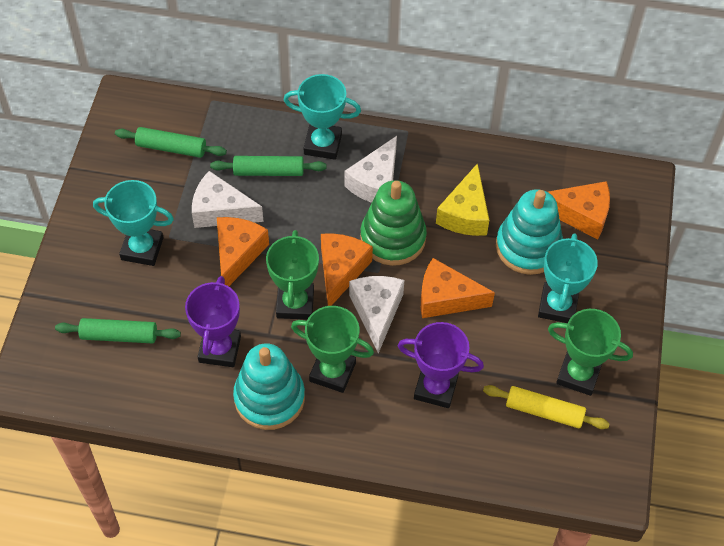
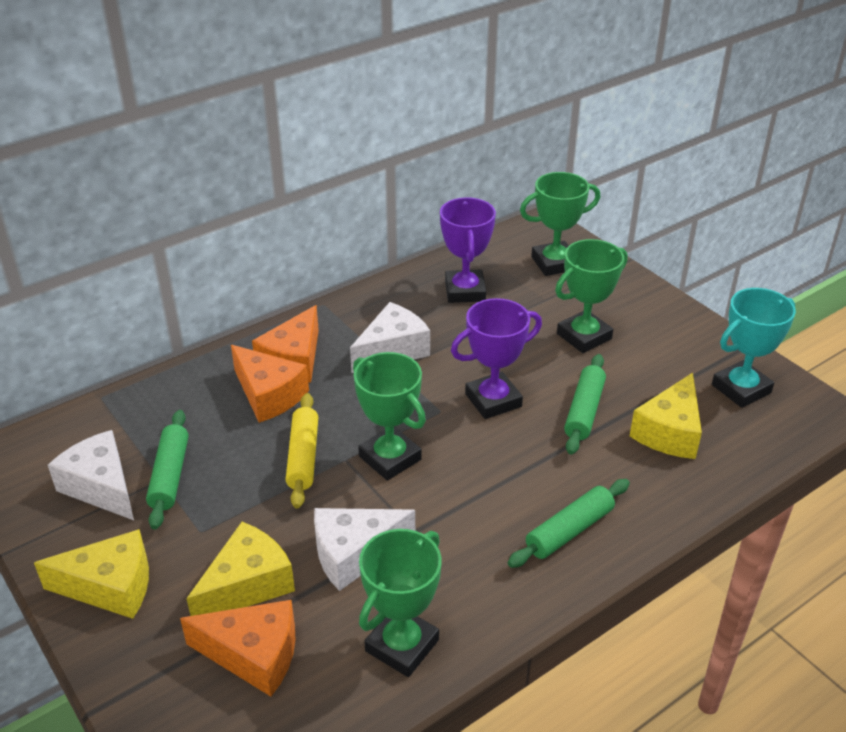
green stacking toy: [360,180,427,266] = 1 -> none = 0
green trophy: [266,230,319,320] [291,306,374,393] [548,309,633,396] = 3 -> [353,352,426,481] [359,529,442,677] [520,172,600,276] [555,239,628,353] = 4
orange cheese: [217,217,269,286] [321,233,373,306] [421,258,495,318] [548,181,610,240] = 4 -> [180,600,295,696] [231,345,309,423] [252,305,319,383] = 3
turquoise stacking toy: [233,343,305,430] [496,189,563,275] = 2 -> none = 0
turquoise trophy: [93,180,174,266] [284,74,361,160] [538,233,598,323] = 3 -> [712,288,796,408] = 1
yellow cheese: [436,163,489,236] = 1 -> [34,529,149,619] [186,522,295,616] [630,373,702,459] = 3

